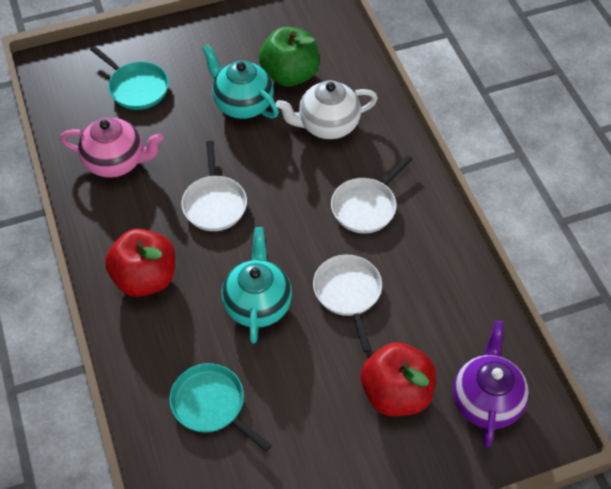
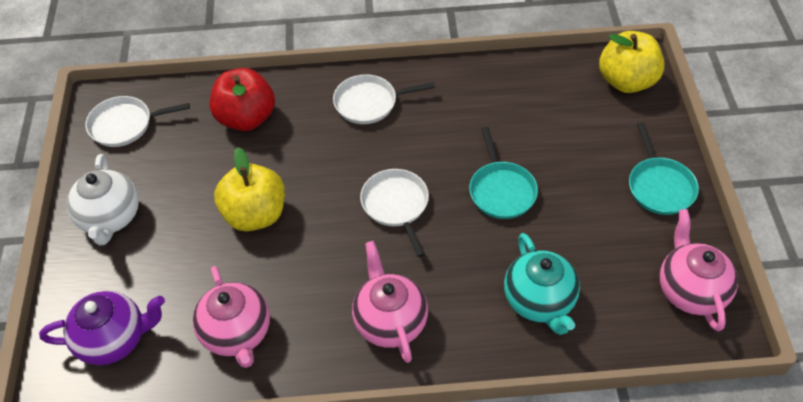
green apple: [259,27,319,87] = 1 -> none = 0
pink teapot: [60,118,163,178] = 1 -> [193,266,270,368] [352,241,428,363] [660,209,738,332] = 3
red apple: [105,229,175,297] [361,342,436,416] = 2 -> [210,68,275,131] = 1
turquoise teapot: [202,44,279,119] [221,227,292,343] = 2 -> [504,233,580,335] = 1
yellow apple: none = 0 -> [214,147,285,231] [599,31,665,93] = 2

